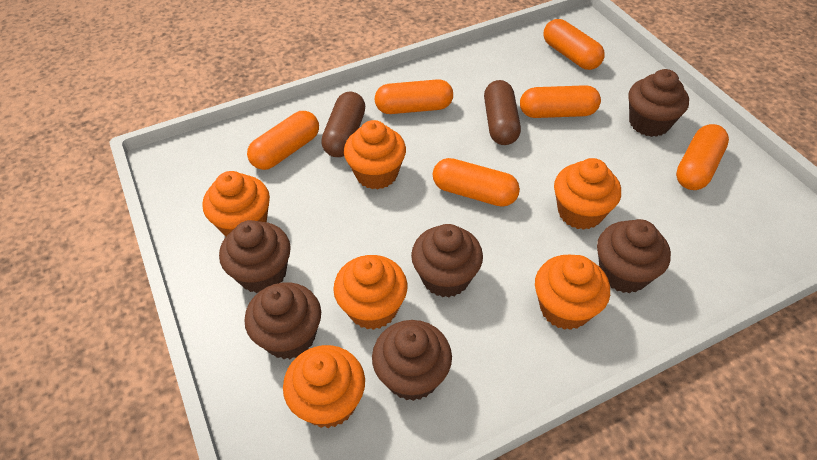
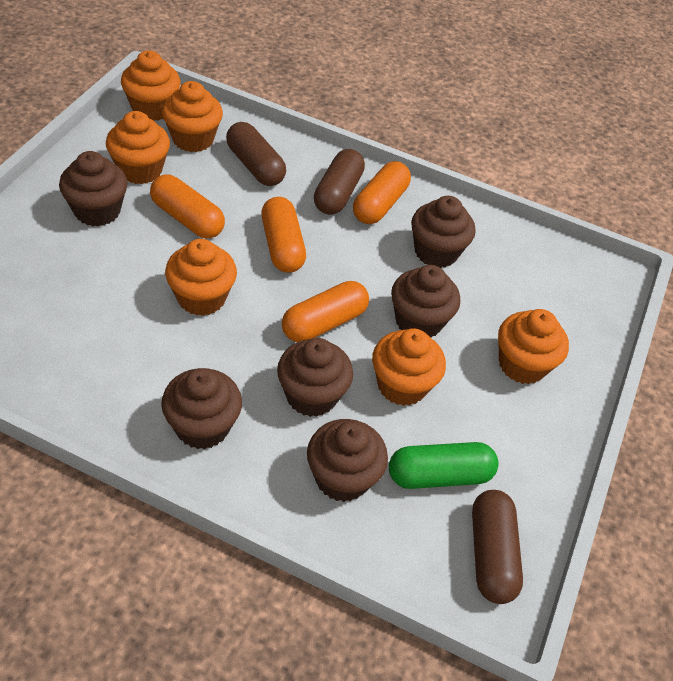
brown capsule: [321,92,365,157] [484,80,521,145] = 2 -> [226,122,286,186] [314,149,365,215] [472,490,523,604] = 3
green capsule: none = 0 -> [389,442,499,489] = 1
orange capsule: [247,111,319,170] [375,79,453,114] [433,158,520,207] [520,85,601,118] [543,19,605,70] [676,124,729,190] = 6 -> [150,174,225,239] [261,197,306,273] [282,281,369,342] [353,161,411,224] = 4

